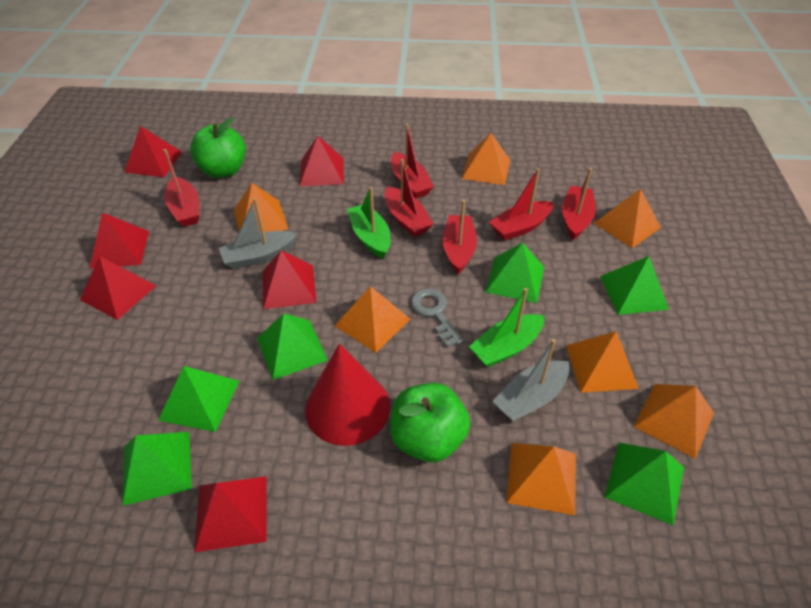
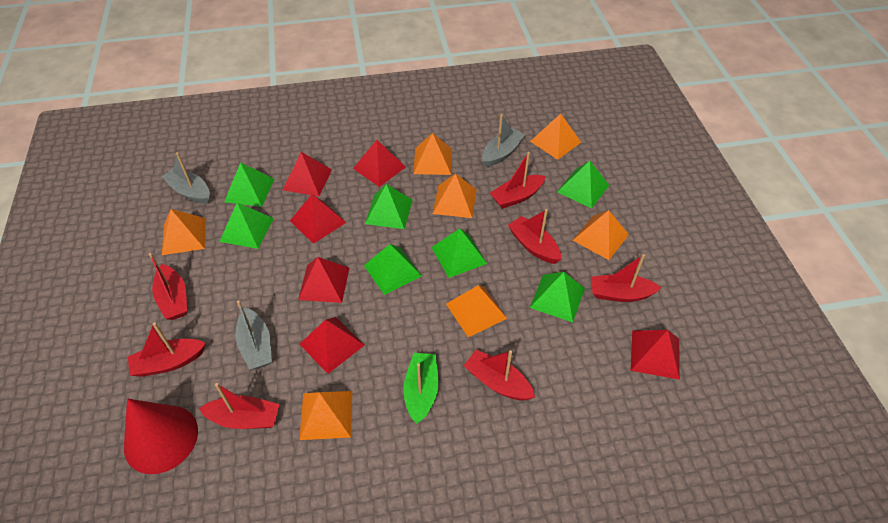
green apple: [190,117,246,178] [390,383,470,462] = 2 -> none = 0
green boat: [347,187,391,259] [469,288,545,367] = 2 -> [403,353,438,424] = 1
green pyramid: [122,432,192,506] [158,366,239,432] [257,313,328,380] [485,243,544,303] [600,256,669,315] [605,443,684,526] = 6 -> [219,202,274,249] [224,162,274,207] [364,244,422,295] [365,184,412,229] [431,229,487,278] [530,272,585,322] [557,161,609,209] = 7
grey boat: [219,198,297,269] [492,339,569,422] = 2 -> [161,152,210,204] [235,300,272,370] [482,114,525,167] = 3
grey key: [411,288,464,348] = 1 -> none = 0
red boat: [163,149,200,227] [385,159,433,237] [391,123,434,199] [442,200,477,274] [489,168,554,241] [562,168,596,240] = 6 -> [128,322,206,377] [149,253,187,320] [199,383,280,429] [464,350,535,400] [490,152,546,209] [508,209,561,264] [591,254,662,302] = 7

